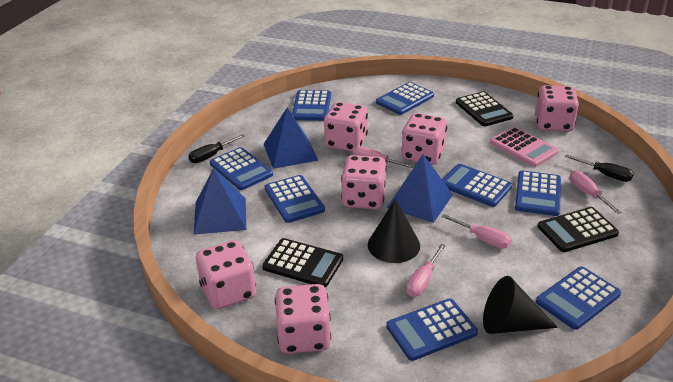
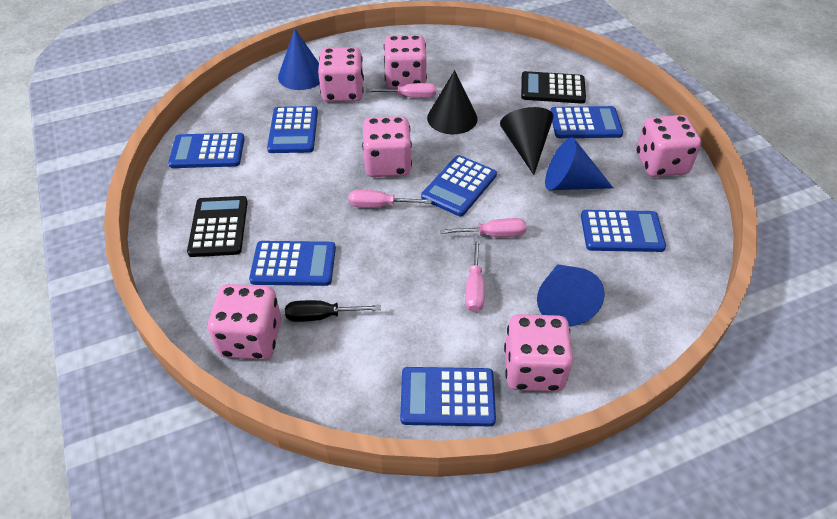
black calculator: [262,238,343,287] [456,91,514,126] [538,207,619,252] = 3 -> [187,196,248,257] [521,71,586,104] = 2
black screwdriver: [189,134,245,163] [565,155,634,182] = 2 -> [285,300,381,322] = 1
blue calculator: [210,147,273,190] [264,175,325,223] [292,90,331,121] [376,82,434,115] [386,298,478,361] [442,164,512,207] [515,170,561,216] [536,267,621,330] = 8 -> [168,133,245,168] [249,241,336,286] [267,106,318,153] [400,367,496,426] [421,155,497,216] [550,106,623,138] [581,210,666,252] = 7
blue cone: none = 0 -> [278,28,320,90] [537,264,605,326] [545,137,613,190] = 3
blue pyramid: [194,168,246,235] [264,107,318,169] [387,154,453,223] = 3 -> none = 0
pink calculator: [490,127,559,167] = 1 -> none = 0

